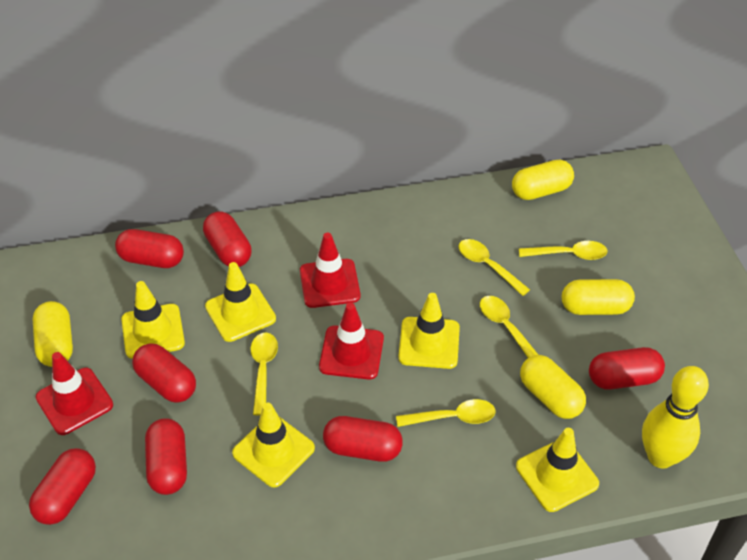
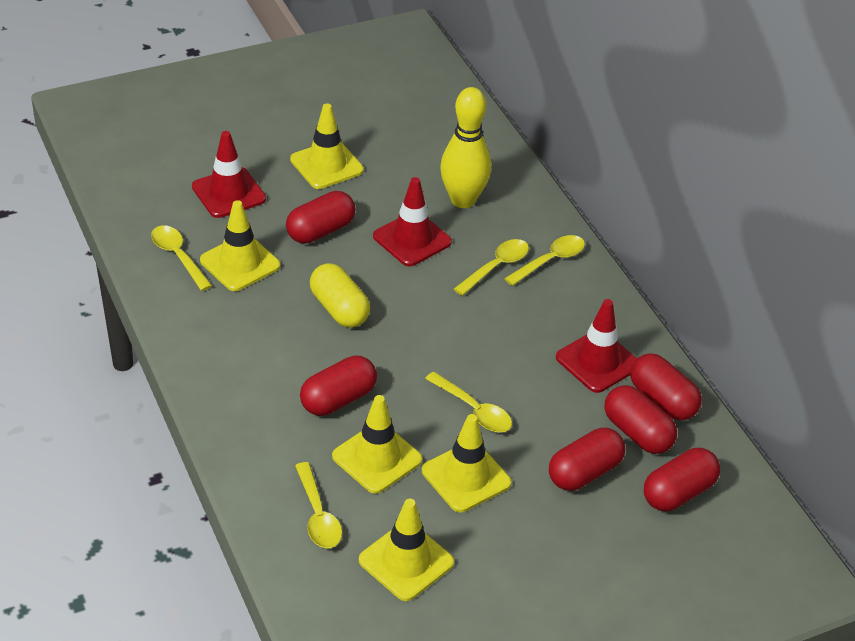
red capsule: [29,448,96,525] [115,229,184,268] [132,344,196,403] [145,418,187,495] [203,211,252,267] [323,416,403,462] [589,347,665,390] = 7 -> [286,191,356,244] [300,356,377,416] [549,428,625,491] [605,385,677,454] [630,353,702,421] [644,448,720,511] = 6
yellow capsule: [32,301,73,367] [512,159,574,200] [520,355,586,419] [562,279,635,315] = 4 -> [310,263,370,328] = 1

